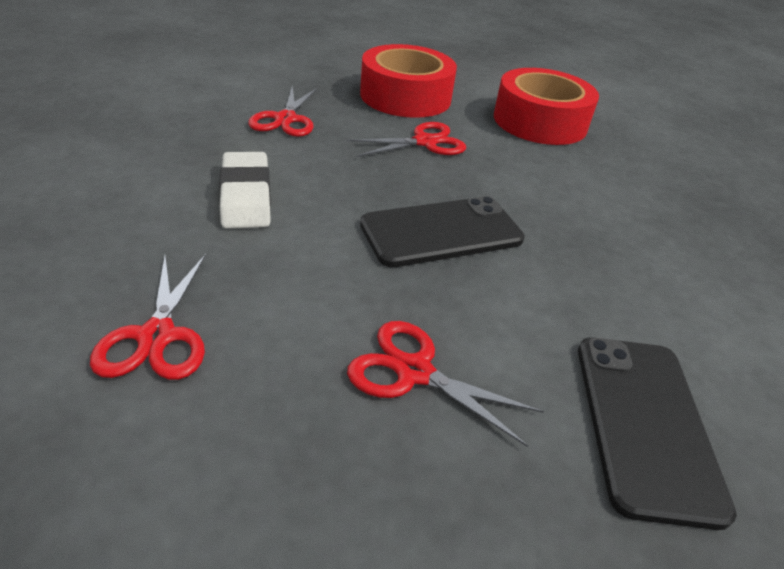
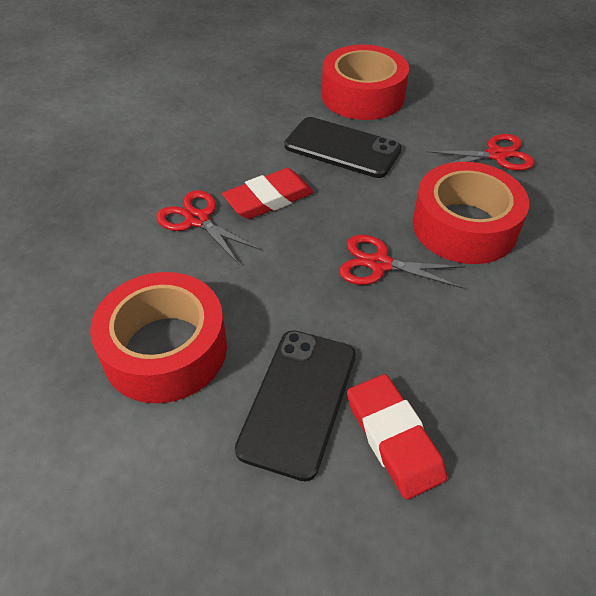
red eraser: none = 0 -> [222,168,314,219] [347,374,447,500] = 2
red scissors: [90,254,206,380] [248,86,318,137] [346,122,466,157] [347,321,544,447] = 4 -> [156,190,261,264] [339,235,465,289] [426,134,535,171] = 3
red tape: [360,44,457,118] [494,68,599,145] = 2 -> [90,272,227,403] [322,45,409,120] [413,162,529,264] = 3
white eraser: [219,152,271,228] = 1 -> none = 0

